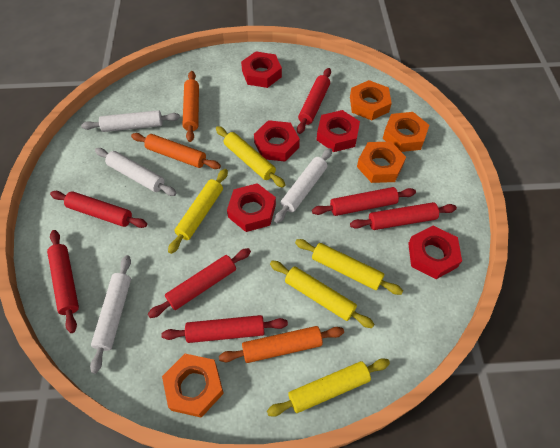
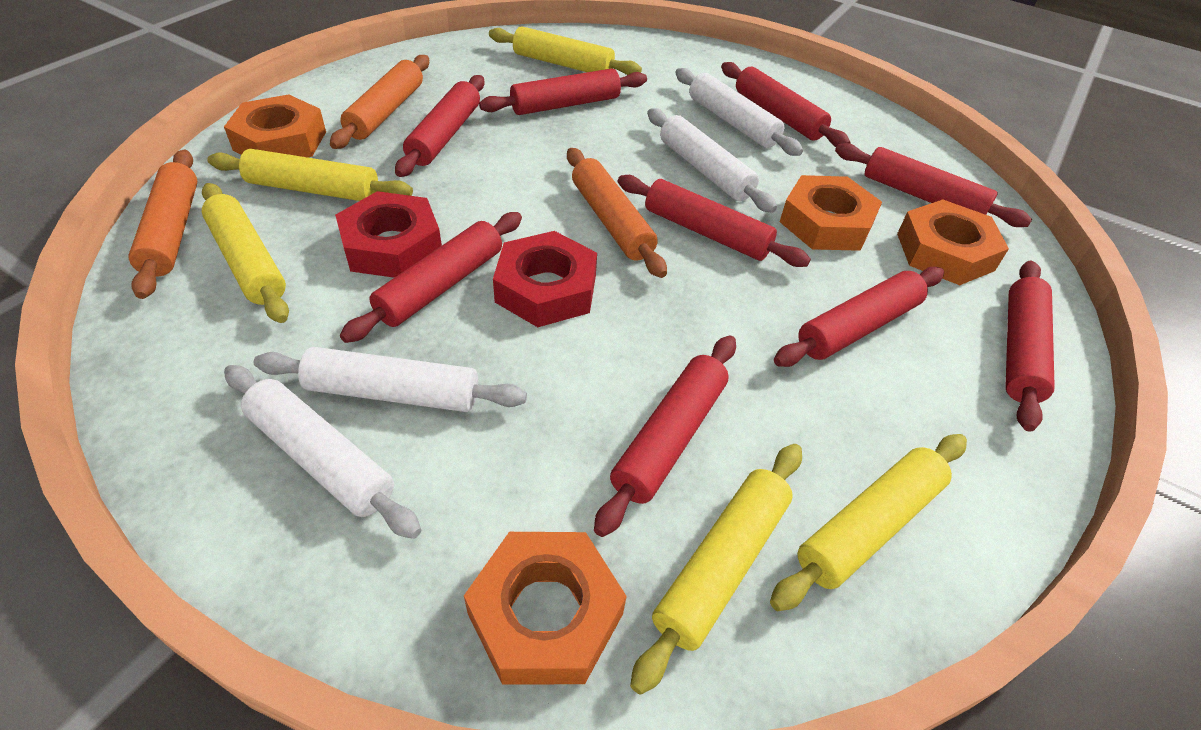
red nut: [227,183,276,232] [241,52,282,88] [254,120,300,162] [316,110,360,152] [408,226,462,279] = 5 -> [335,191,442,278] [493,231,597,327] = 2
red rolling pin: [47,230,79,333] [50,191,147,228] [148,248,251,318] [161,315,288,343] [297,68,331,134] [312,187,416,216] [350,202,457,230] = 7 -> [340,212,522,343] [395,75,485,177] [479,68,647,115] [594,335,736,537] [618,175,811,267] [721,62,850,147] [774,267,944,367] [835,143,1032,227] [1005,261,1055,432] = 9

